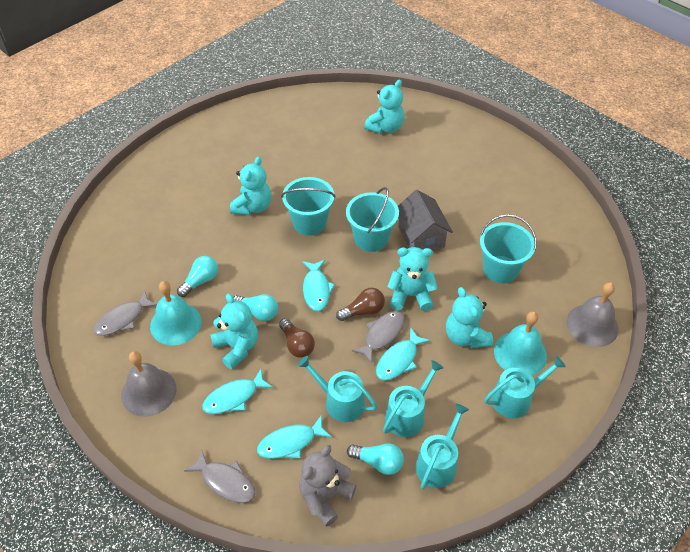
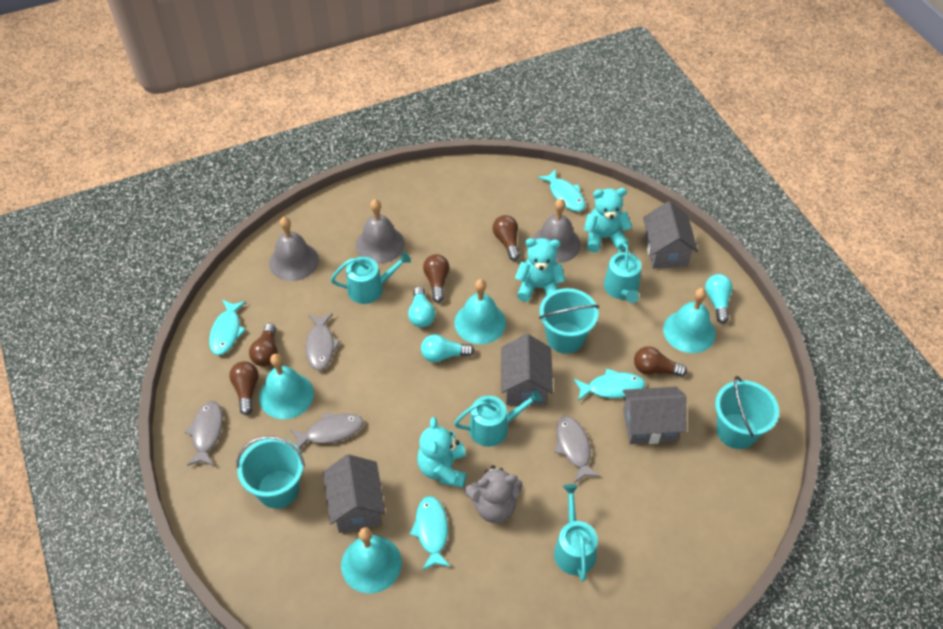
brown light bulb: [279,318,315,358] [336,287,385,321] = 2 -> [229,361,259,415] [249,323,278,366] [423,254,450,303] [493,215,520,261] [634,346,687,377] = 5
grey bell: [121,351,177,417] [566,282,619,347] = 2 -> [269,217,319,281] [356,199,405,264] [533,199,581,263] = 3
grey fish: [94,291,157,336] [184,449,256,503] [351,311,405,364] = 3 -> [185,401,223,466] [290,413,364,449] [306,314,340,370] [555,416,600,483] = 4
grey house: [398,190,453,251] = 1 -> [323,454,385,533] [501,334,553,406] [623,387,687,444] [643,201,698,269] = 4
turquoise bell: [150,281,202,345] [494,311,547,375] = 2 -> [259,354,314,419] [341,527,402,593] [454,279,506,344] [663,288,716,353] = 4
turquoise teddy bear: [210,293,258,369] [230,156,271,215] [364,79,404,134] [387,247,438,311] [446,287,493,348] = 5 -> [417,417,466,488] [515,238,566,302] [584,188,632,252] = 3

